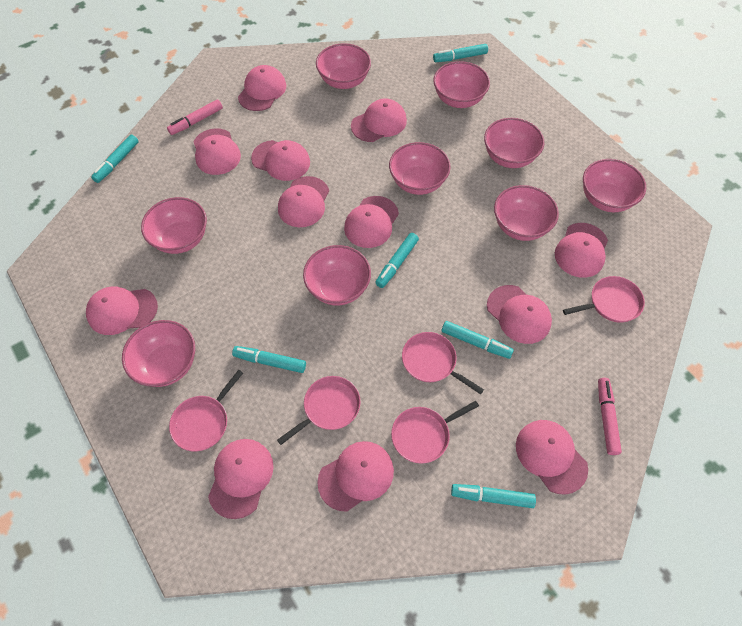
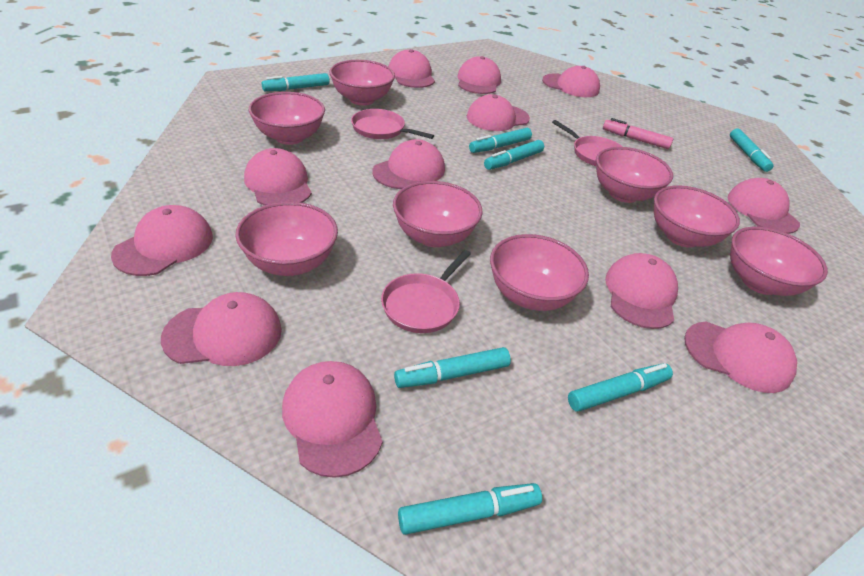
pink bowl: [122,320,195,387] [141,197,207,254] [303,245,371,305] [316,43,371,89] [389,142,451,195] [433,61,490,108] [484,118,544,168] [494,185,559,241] [583,159,646,212] = 9 -> [235,202,338,276] [249,92,325,145] [329,60,395,105] [393,181,483,247] [490,234,589,311] [596,147,673,203] [654,185,740,248] [730,227,828,296] = 8
pink marker: [167,99,223,135] [598,378,622,455] = 2 -> [603,118,673,149] = 1
pink pan: [169,370,243,451] [277,376,361,445] [391,400,479,464] [402,332,484,394] [563,276,645,323] = 5 -> [351,109,434,139] [381,250,471,333] [552,120,623,166] = 3
turquoise marker: [91,134,139,183] [232,346,306,373] [375,233,419,288] [433,44,488,62] [442,321,514,359] [451,484,536,508] = 6 -> [262,73,330,91] [394,347,511,388] [398,483,542,535] [469,128,532,153] [484,140,544,170] [568,363,673,412] [730,128,773,172] = 7

